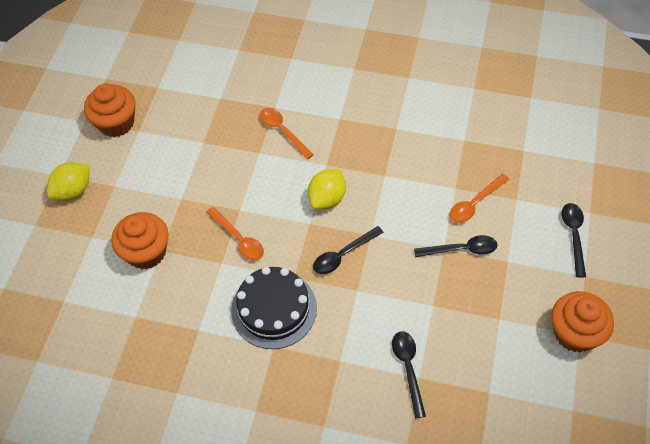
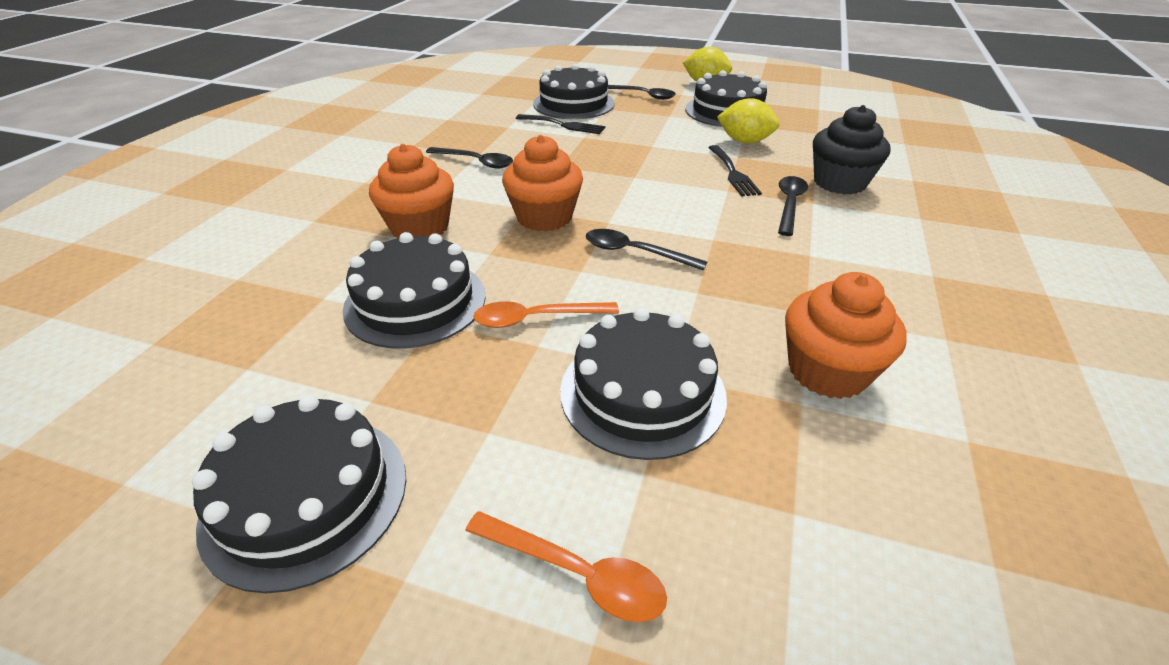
black cake: [231,267,317,349] = 1 -> [192,395,406,593] [343,232,486,349] [533,64,615,119] [560,308,727,460] [685,70,767,127] = 5
black cupcake: none = 0 -> [813,105,891,195] = 1
black fork: none = 0 -> [516,114,605,134] [708,145,762,197] = 2
orange spoon: [206,207,264,261] [260,108,314,159] [449,174,509,223] = 3 -> [465,511,667,622] [473,301,619,328] = 2

